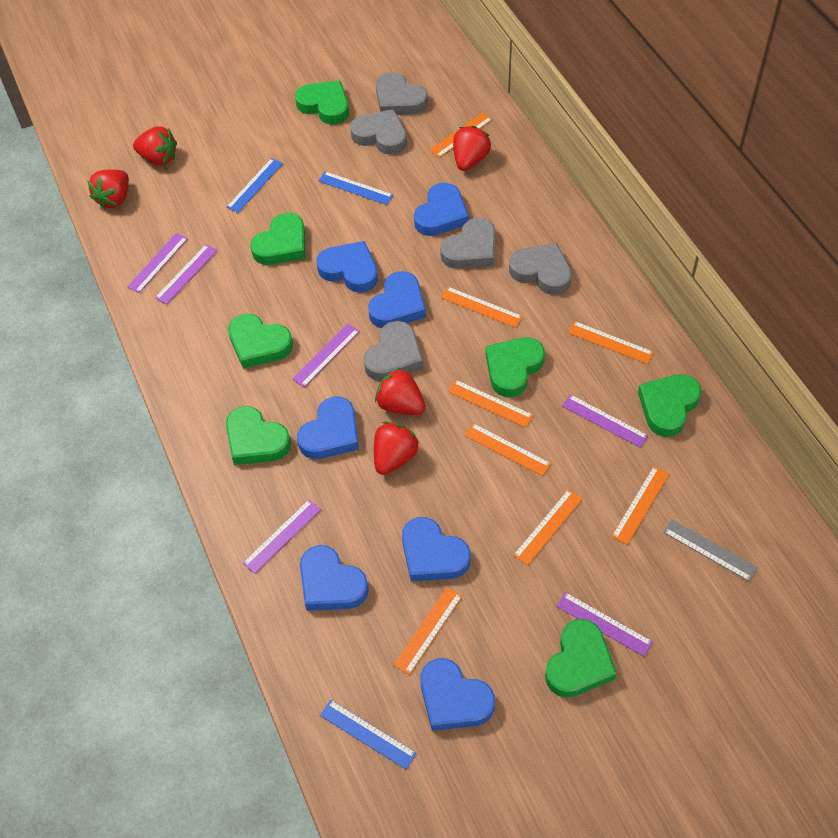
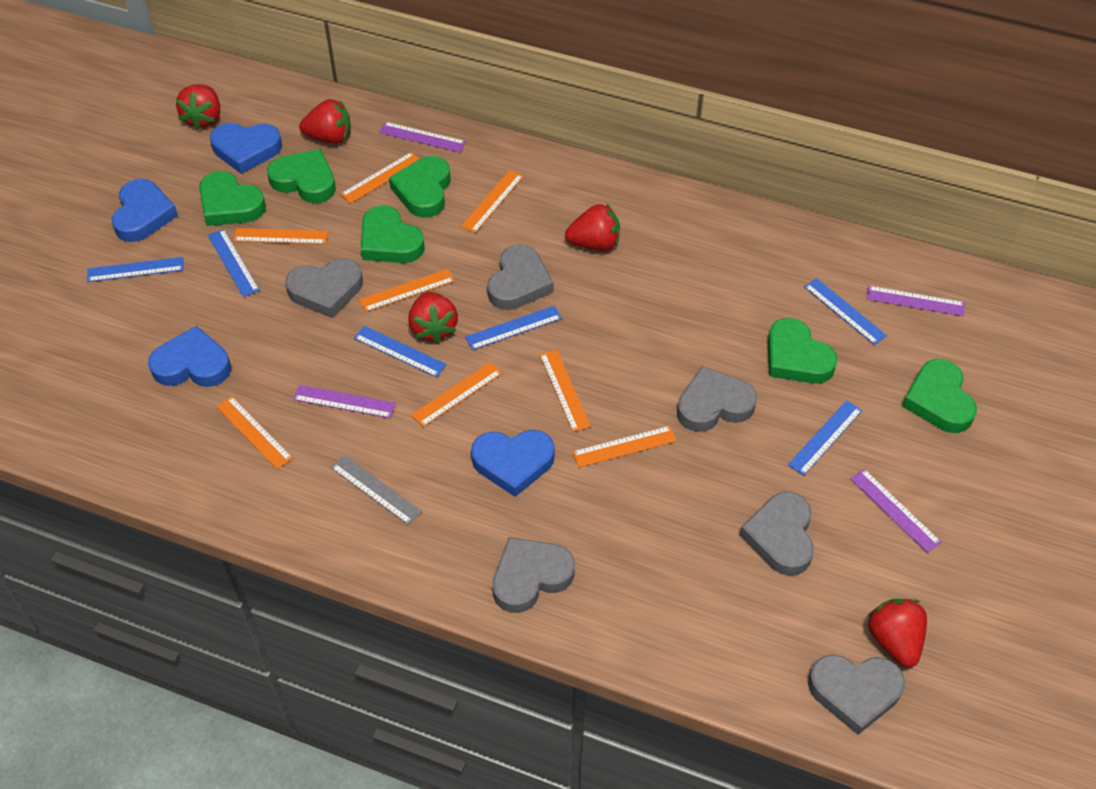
blue heart: [297,397,359,459] [300,545,369,611] [316,241,378,293] [368,271,426,328] [402,517,471,582] [414,183,469,236] [420,658,495,731] = 7 -> [112,179,178,242] [148,326,231,387] [210,123,282,174] [471,430,555,497] = 4
blue ruler: [226,158,283,213] [318,171,393,205] [320,700,416,769] = 3 -> [87,257,184,282] [208,229,260,297] [354,326,447,377] [465,306,562,350] [788,400,862,476] [804,278,887,345] = 6
green heart: [226,406,291,465] [228,314,293,369] [250,213,305,265] [295,81,349,125] [486,337,545,397] [545,619,617,698] [638,374,702,437] = 7 -> [199,171,266,226] [267,149,336,203] [361,205,425,263] [389,156,451,218] [768,318,838,384] [902,359,977,433] = 6
grey heart: [350,109,407,155] [364,321,423,381] [376,72,428,115] [440,218,495,269] [509,243,572,295] = 5 -> [285,259,363,318] [487,244,553,310] [492,537,575,613] [677,366,757,432] [740,492,814,576] [808,654,905,735] = 6
purple ruler: [127,233,188,293] [155,244,217,304] [243,500,321,574] [292,324,360,387] [556,592,653,656] [562,394,648,447] = 6 -> [293,385,396,418] [379,122,466,152] [850,469,941,553] [867,286,965,316] = 4

